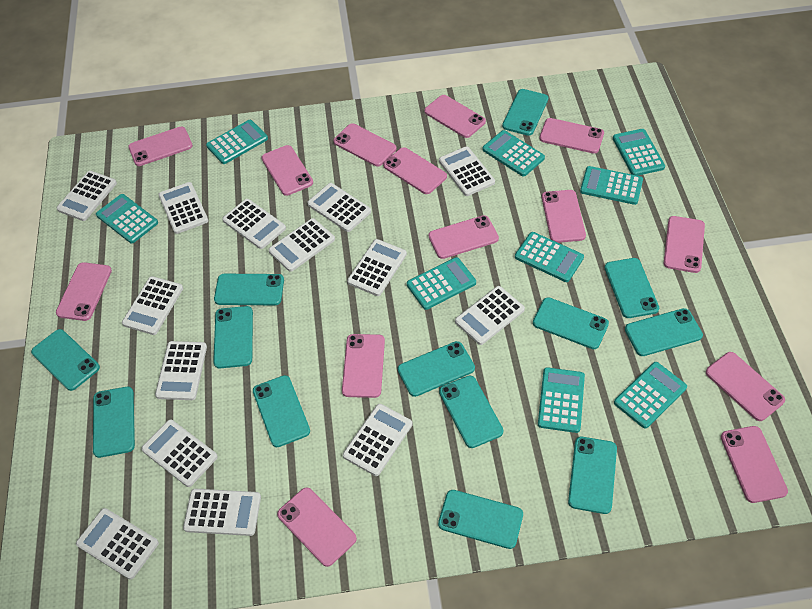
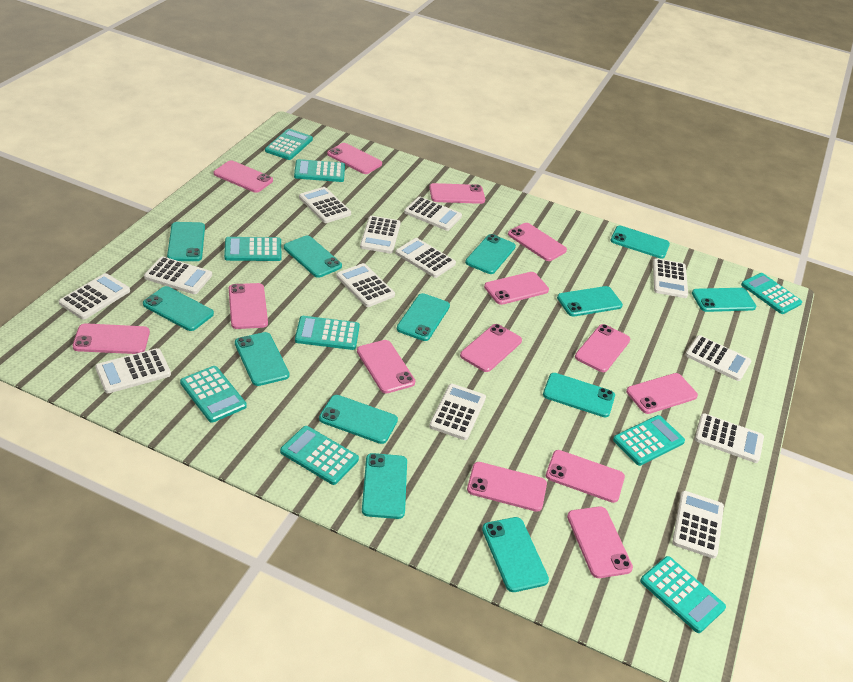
white calculator: [56,171,117,221] [76,508,159,579] [122,276,183,335] [141,420,218,487] [155,341,207,400] [158,182,208,234] [183,489,261,536] [222,199,286,249] [268,218,335,272] [307,183,371,232] [343,404,413,476] [347,239,407,296] [439,146,495,196] [455,286,525,345] = 14 -> [59,273,130,320] [95,348,171,393] [144,256,212,294] [299,187,351,223] [336,263,395,307] [360,216,401,254] [395,238,456,278] [404,197,462,231] [429,384,486,440] [653,258,688,298] [672,491,724,559] [685,335,751,381] [695,413,764,463] = 13

